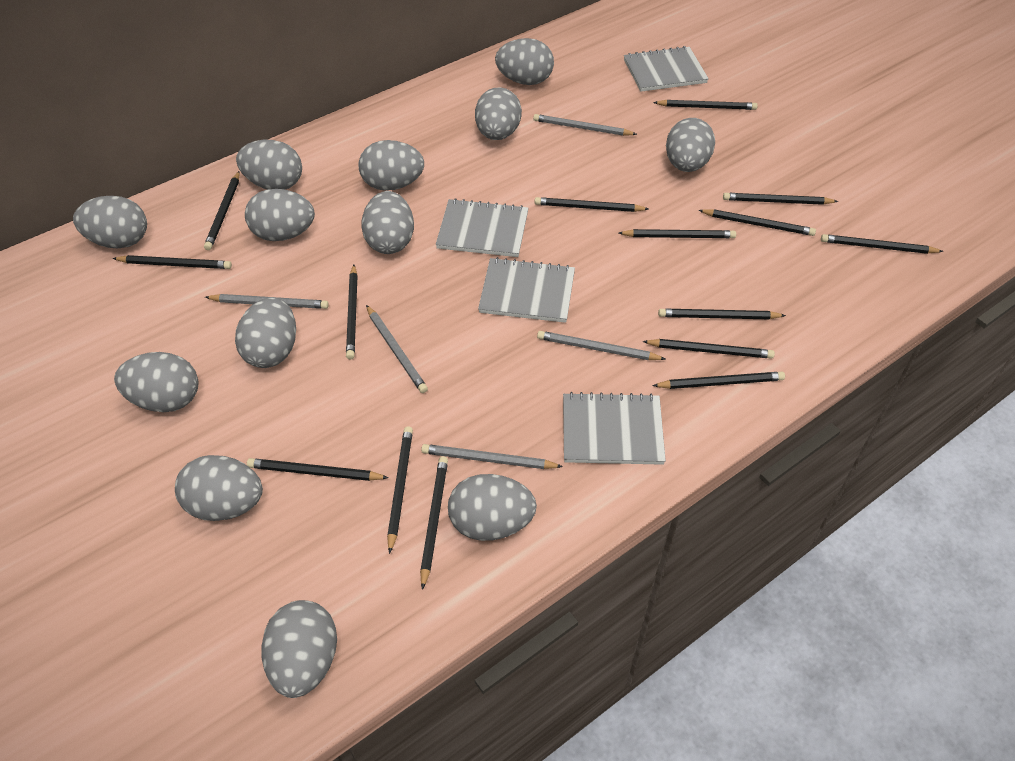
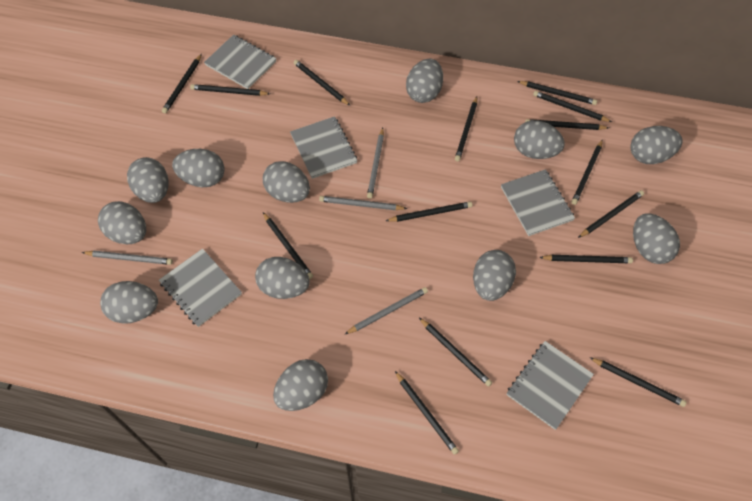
grey egg: [73,196,147,248] [114,352,198,412] [175,455,263,521] [235,297,296,368] [236,140,302,190] [245,189,315,241] [261,600,337,698] [358,140,424,191] [361,191,414,254] [448,474,537,541] [475,87,522,140] [495,38,554,85] [666,118,715,172] = 13 -> [98,201,146,244] [100,281,158,324] [127,157,169,203] [172,149,224,187] [255,257,310,299] [263,161,310,203] [273,359,328,411] [406,59,443,103] [473,250,516,301] [514,120,565,159] [630,126,683,164] [633,213,680,264] = 12
grey notebook: [436,198,528,257] [478,257,575,323] [563,392,666,465] [624,46,709,92] = 4 -> [159,249,242,327] [204,35,276,89] [290,116,357,179] [501,169,575,236] [507,341,594,430] = 5
grey pencil: [205,294,329,309] [366,305,428,393] [421,444,563,469] [533,114,637,136] [537,331,666,360] = 5 -> [82,251,173,265] [319,196,407,210] [345,287,428,334] [367,128,384,198] = 4

